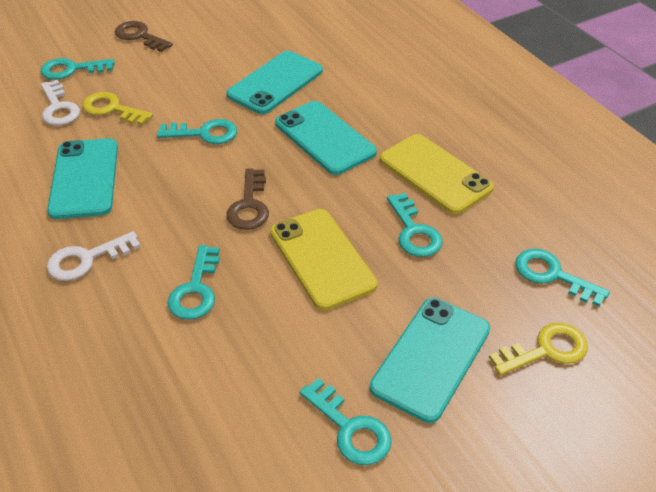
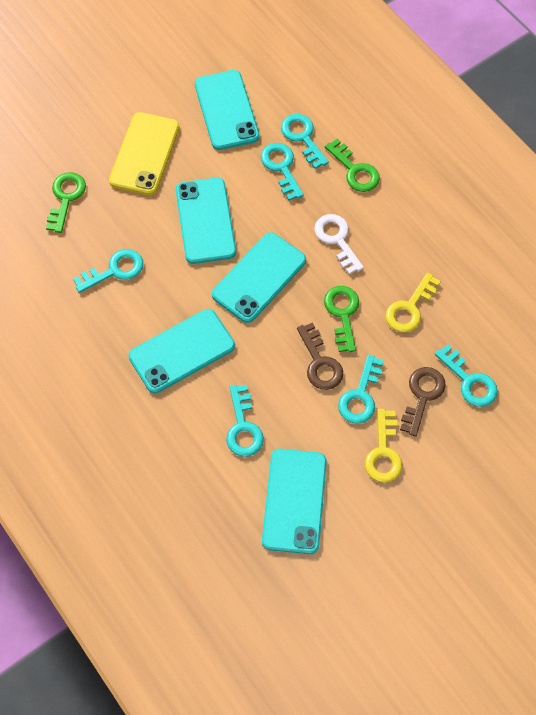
green key: none = 0 -> [46,172,86,233] [324,286,359,352] [325,139,380,192] = 3
turquoise phone: [47,138,118,219] [226,51,323,114] [275,101,377,175] [370,298,490,423] = 4 -> [129,309,235,393] [176,178,236,264] [195,70,260,150] [212,232,306,323] [262,449,327,554] = 5
white key: [41,80,80,126] [47,231,141,281] = 2 -> [314,214,364,274] = 1
yellow phone: [270,209,378,311] [380,134,494,214] = 2 -> [109,112,180,195] = 1

